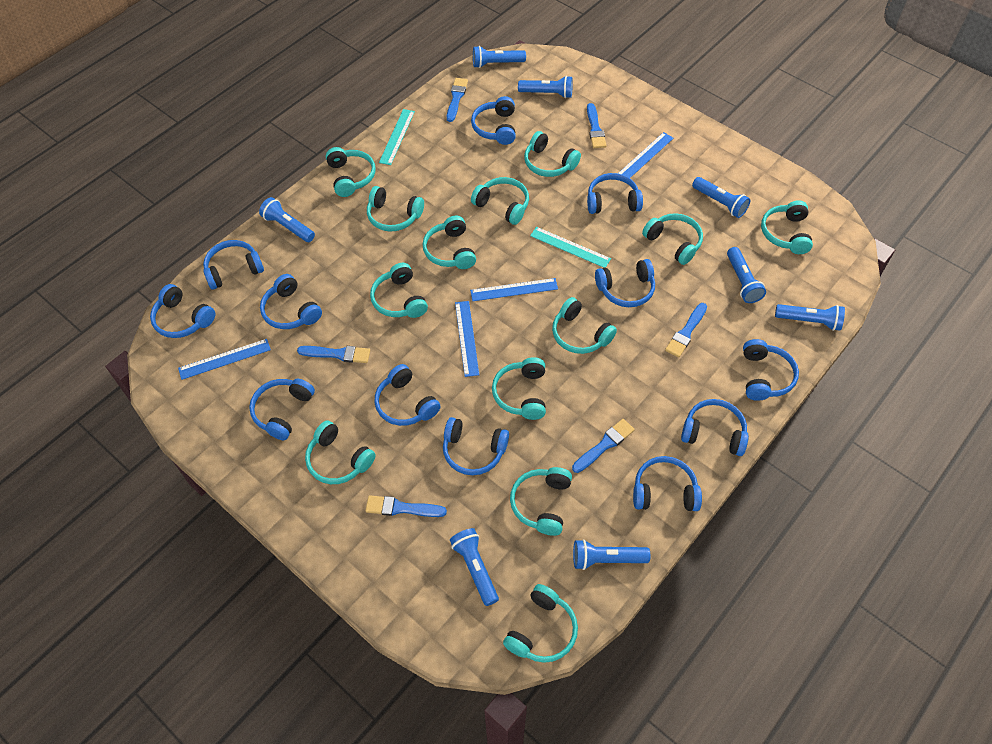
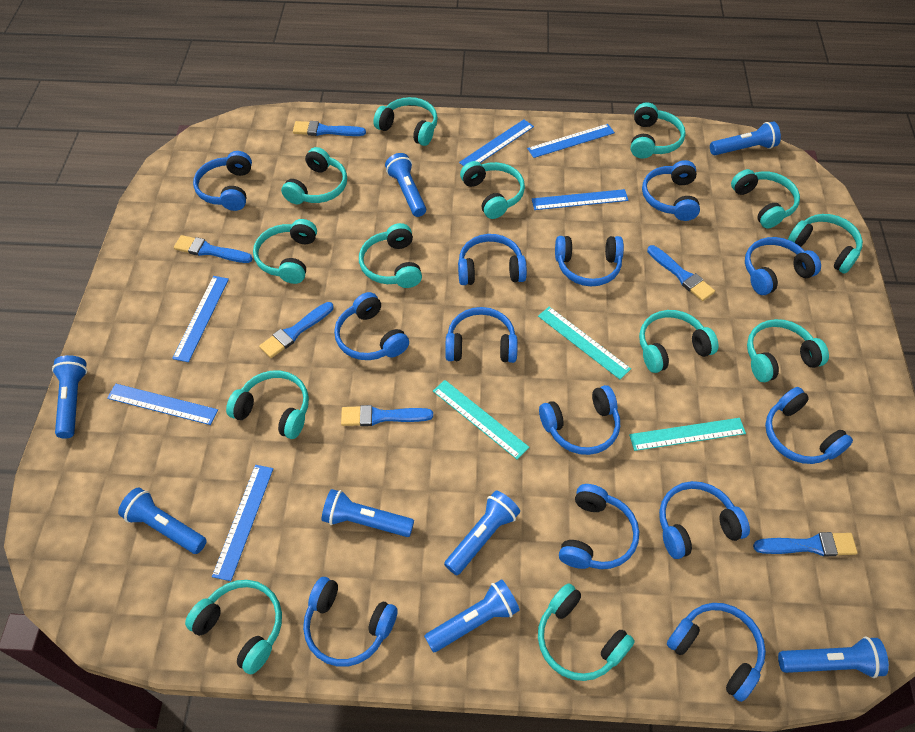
blue headphones: [150,284,215,338] [203,240,264,290] [249,378,315,440] [260,274,322,329] [374,364,441,426] [443,417,509,475] [471,96,516,145] [587,173,643,214] [595,259,655,307] [633,456,702,511] [681,399,749,456] [743,339,799,401] = 12 -> [193,151,252,211] [303,577,398,667] [334,292,409,360] [445,307,518,363] [458,234,527,285] [539,385,620,455] [555,236,624,286] [559,484,639,569] [642,160,700,221] [659,481,750,559] [667,603,766,702] [745,237,821,295] [765,387,853,464] = 13
blue ruler: [178,339,271,380] [455,301,479,377] [470,278,558,301] [618,132,673,178] = 4 -> [107,384,218,425] [172,276,229,362] [212,465,273,581] [459,119,534,166] [527,124,615,158] [532,189,629,210] = 6
turquoise ruler: [379,109,415,165] [530,227,611,268] = 2 -> [433,380,529,460] [538,306,631,379] [629,418,746,451] = 3

